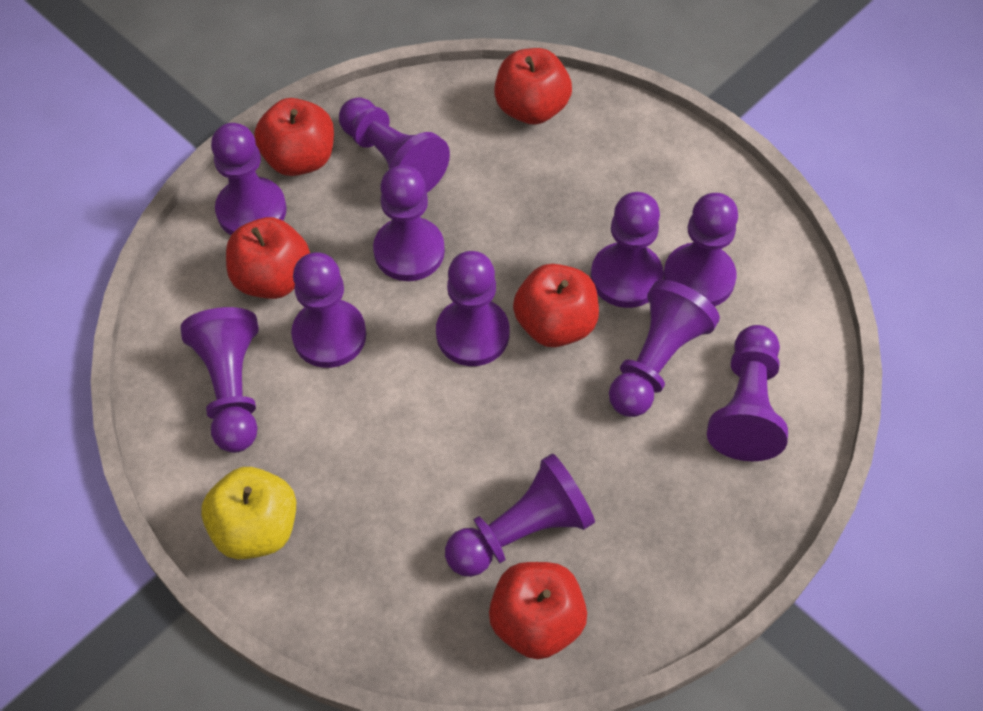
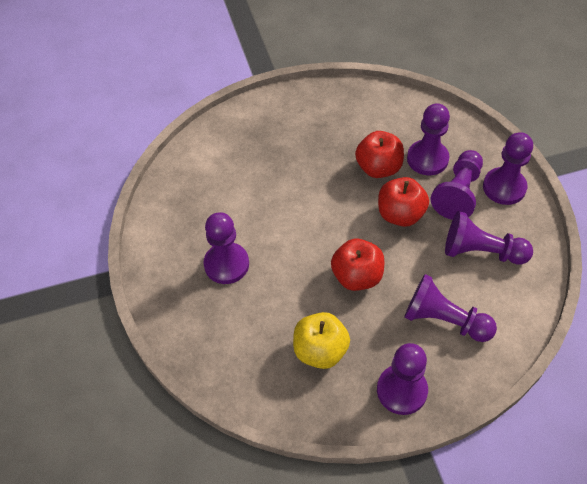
purple pawn: [180,307,259,453] [211,123,287,235] [291,252,366,368] [339,97,450,193] [373,165,445,281] [436,251,510,366] [445,454,595,577] [591,192,664,308] [609,280,720,417] [663,193,738,307] [707,325,788,461] = 11 -> [203,212,249,284] [377,343,428,415] [404,274,497,342] [407,103,450,175] [431,150,483,220] [445,211,533,265] [483,132,533,205] = 7
red apple: [226,217,310,299] [254,98,334,176] [489,562,587,659] [494,48,572,125] [513,264,599,347] = 5 -> [331,239,384,291] [355,131,404,178] [378,177,429,227] = 3

